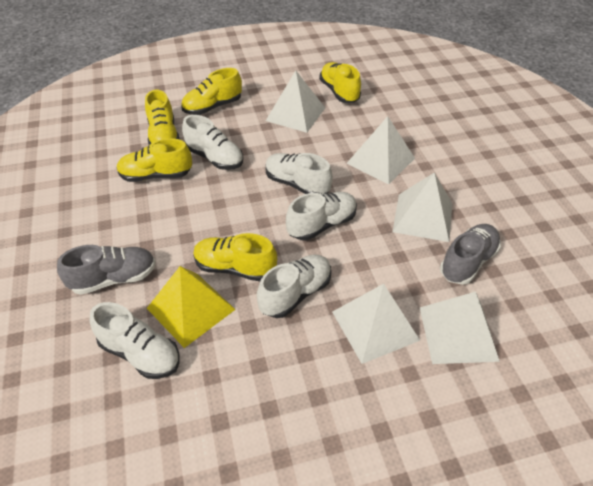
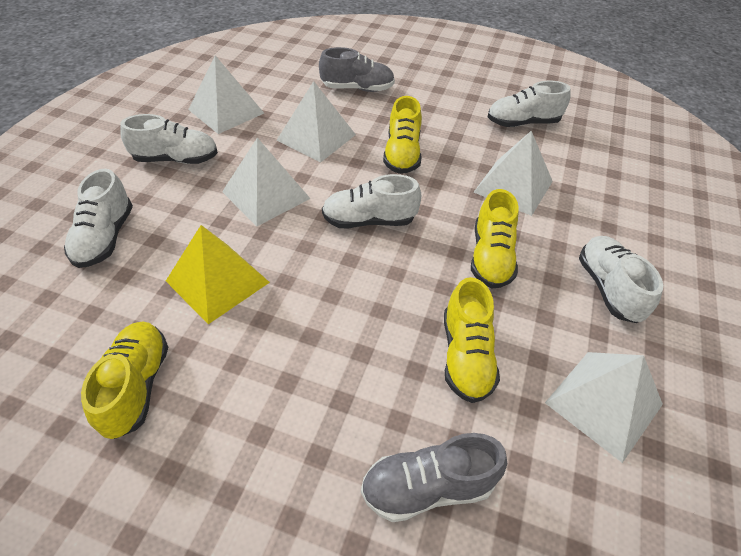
yellow shoe: [117,138,192,182] [145,90,180,144] [181,68,242,115] [193,233,277,281] [319,62,361,103] = 5 -> [81,321,168,439] [383,96,422,174] [444,277,500,403] [471,189,519,289] = 4

